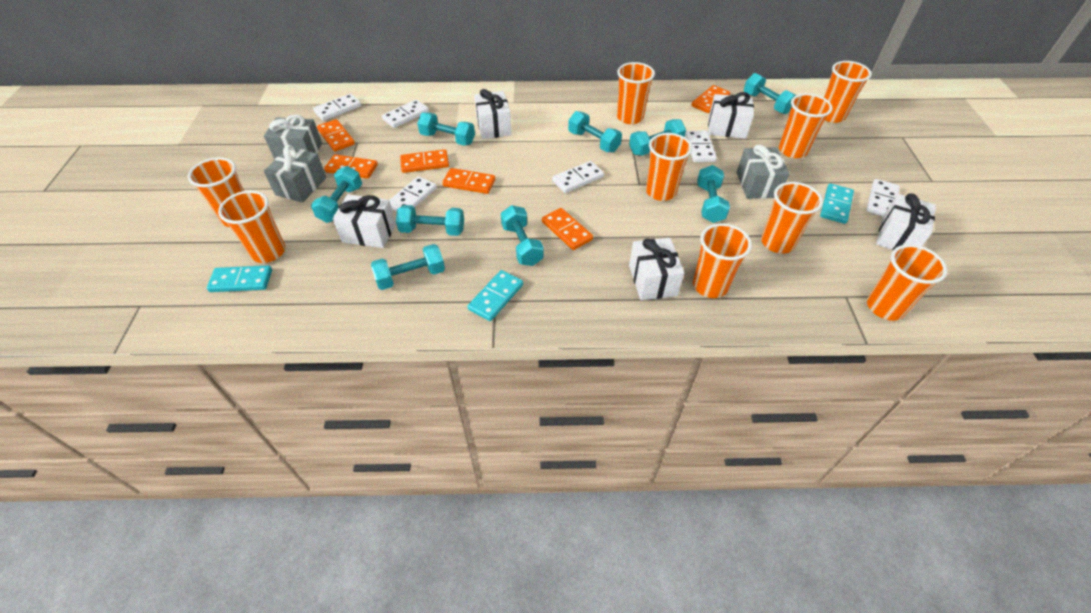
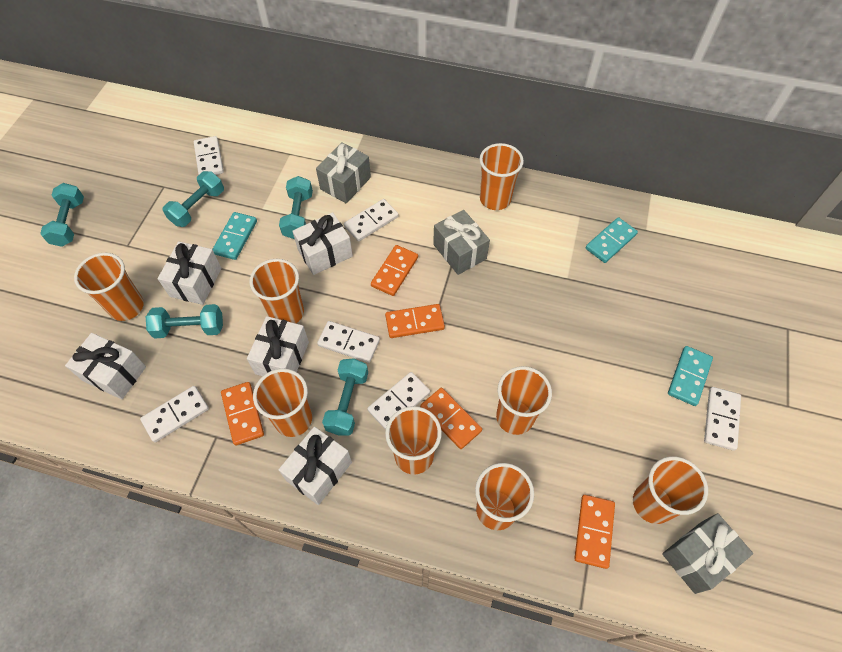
orange cup: [188,157,244,227] [218,191,285,263] [617,62,655,124] [646,133,692,201] [693,223,752,298] [761,182,823,254] [779,93,833,158] [824,61,872,123] [867,244,947,321] = 9 -> [74,253,144,321] [250,259,304,323] [253,369,312,437] [385,406,442,474] [475,463,534,530] [479,143,524,210] [496,366,552,435] [633,457,708,524] = 8
orange domino: [317,119,355,151] [324,154,378,179] [400,149,449,173] [442,168,495,194] [542,208,593,250] [691,85,730,113] = 6 -> [221,382,264,445] [371,245,418,296] [385,304,445,338] [420,388,482,449] [574,495,615,569] = 5
turquoise dumbbell: [311,166,362,223] [371,244,445,290] [396,205,464,236] [417,112,475,146] [501,205,544,266] [568,111,622,153] [629,119,686,156] [697,165,730,223] [744,73,796,114] = 9 -> [40,183,84,247] [146,304,223,339] [163,171,224,227] [279,176,313,239] [322,358,368,435] = 5

